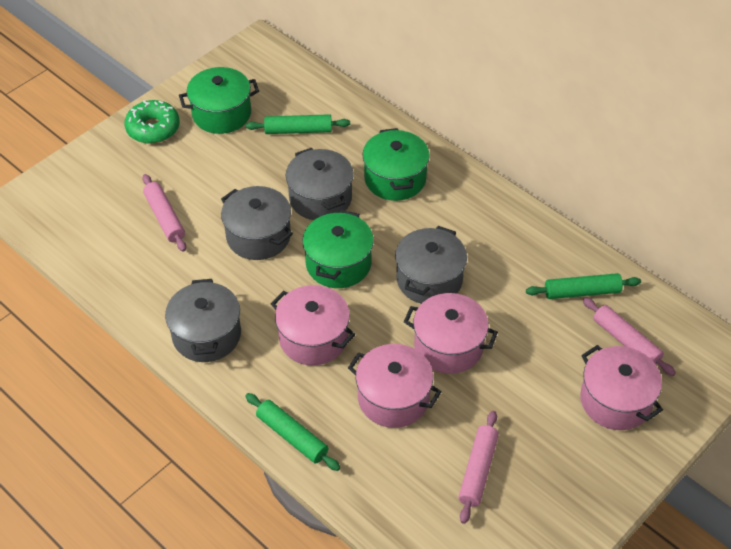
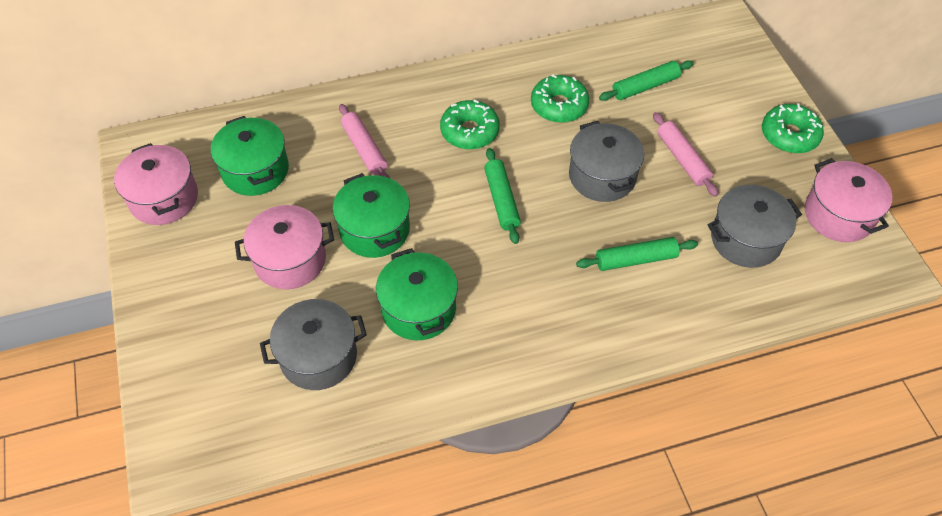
green donut: [124,100,180,144] = 1 -> [440,100,500,149] [531,75,589,123] [762,103,824,153] = 3
grey pot: [165,279,241,362] [221,186,293,260] [286,148,354,220] [395,226,467,304] = 4 -> [260,299,367,390] [569,121,644,202] [708,185,802,268] = 3
pink pot: [271,285,355,366] [348,344,442,428] [404,293,498,374] [580,345,663,430] = 4 -> [114,143,198,225] [235,205,334,289] [805,158,892,242] = 3
pink rolling pin: [142,174,186,252] [459,411,499,524] [583,297,676,376] = 3 -> [339,104,390,178] [653,112,718,197] = 2

